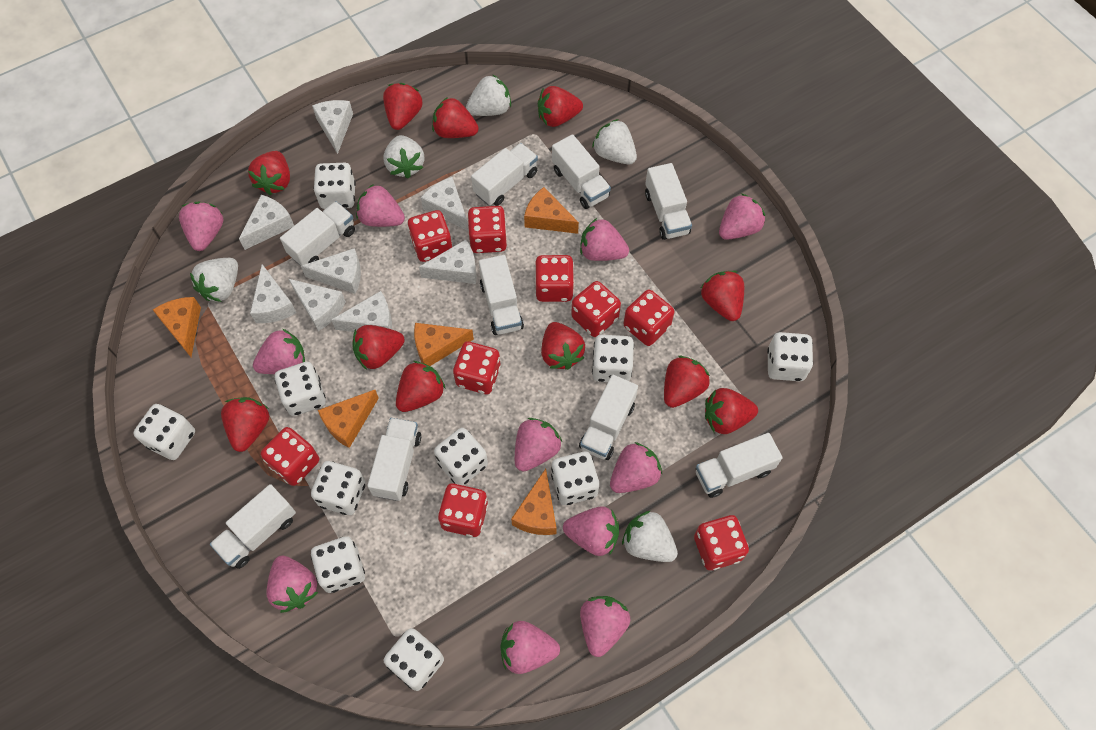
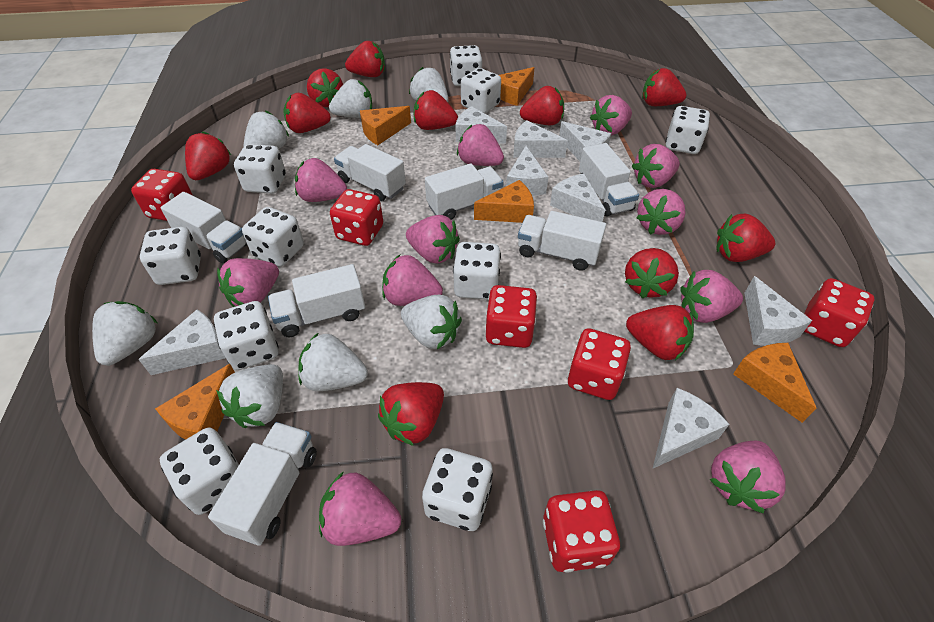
red dice: [261,427,319,486] [408,210,453,262] [438,483,488,537] [453,341,501,394] [467,206,507,253] [535,255,574,302] [571,281,621,337] [624,290,674,346] [694,515,749,570] = 9 -> [131,169,193,221] [330,189,383,246] [485,285,537,348] [543,490,620,573] [568,328,631,400] [804,278,875,347] = 6
white strawberry: [190,258,238,302] [383,135,424,179] [466,74,511,116] [592,119,637,164] [622,510,678,562] = 5 -> [92,301,157,366] [216,364,283,428] [244,111,289,149] [298,332,368,391] [329,79,372,118] [401,295,462,349] [409,67,449,102] = 7
white truck: [210,484,296,569] [280,201,355,266] [367,418,421,501] [471,143,538,206] [479,255,524,335] [552,134,611,209] [579,374,638,460] [645,163,692,240] [696,433,783,498] = 9 -> [161,192,247,263] [208,422,317,546] [268,264,365,338] [334,144,406,201] [425,163,503,220] [518,211,606,271] [579,143,639,217] = 7

